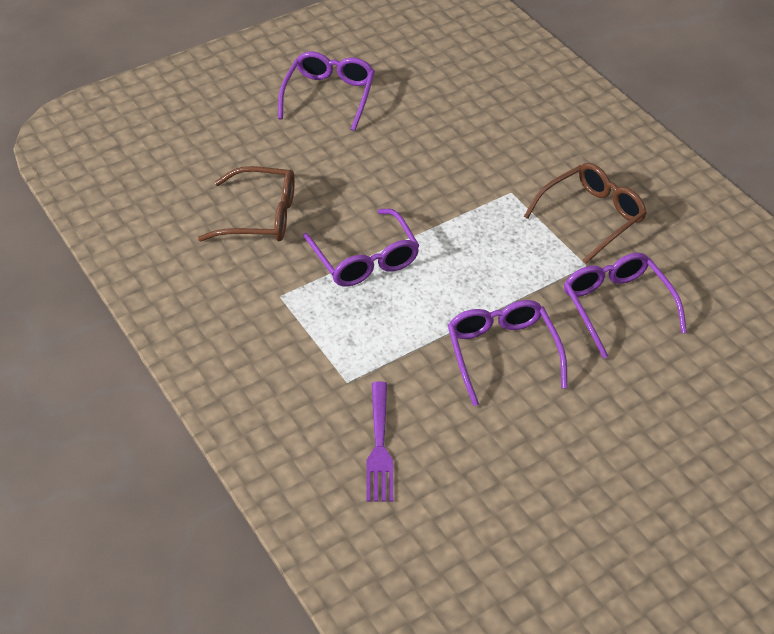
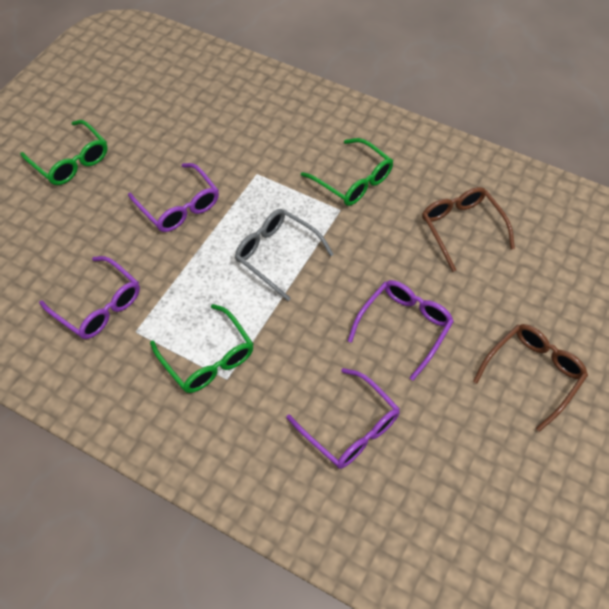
green glasses: none = 0 -> [20,120,108,185] [150,304,253,393] [301,138,393,206] = 3
grey glasses: none = 0 -> [235,209,334,301] = 1
purple fork: [366,381,393,502] = 1 -> none = 0

